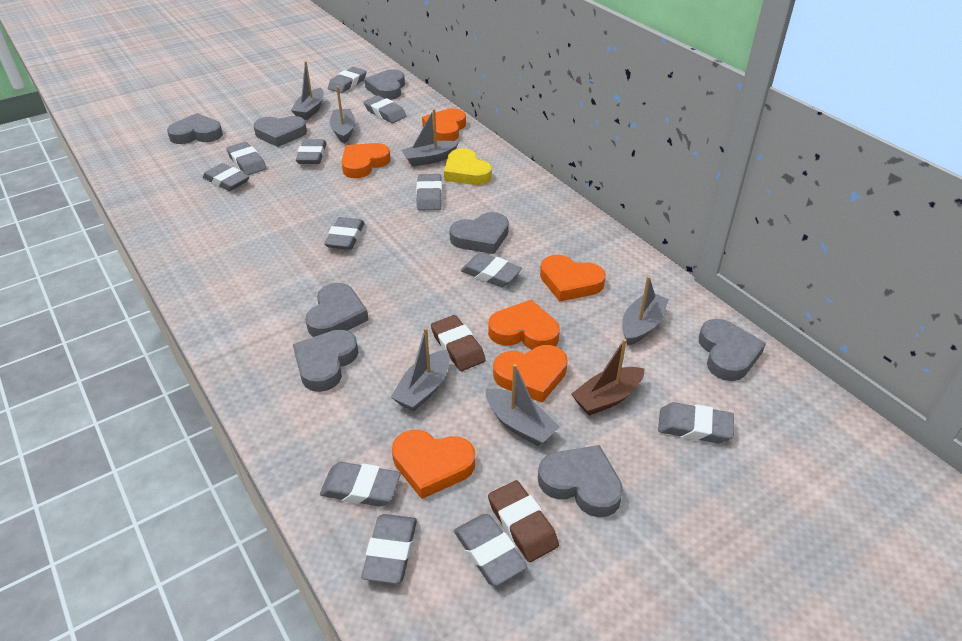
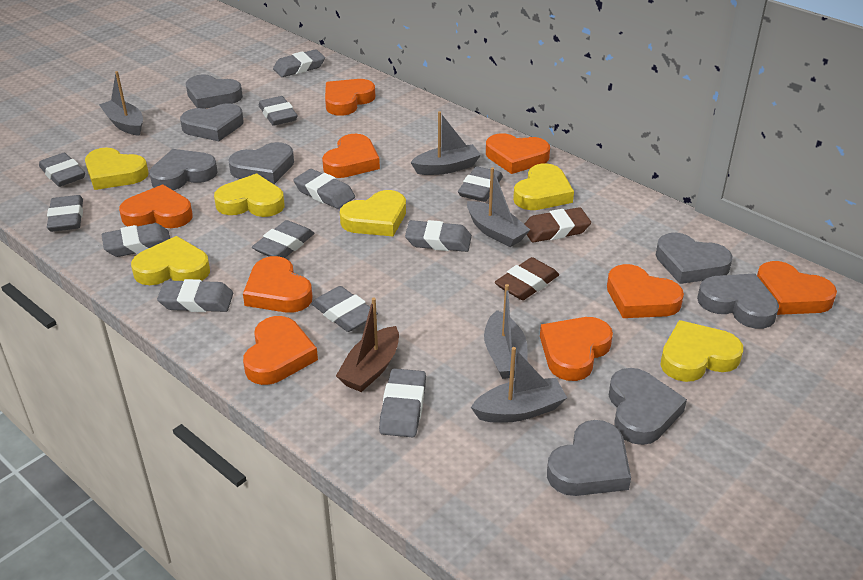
grey boat: [291,61,324,120] [330,86,355,144] [391,327,450,411] [402,109,459,166] [486,364,560,446] [622,276,669,346] = 6 -> [99,71,143,136] [410,111,481,175] [467,167,530,247] [471,347,567,423] [484,284,528,379] = 5
orange heart: [341,143,391,178] [392,430,475,499] [422,108,466,141] [488,300,560,350] [493,345,568,403] [540,255,606,302] = 6 -> [119,184,193,228] [243,256,313,313] [243,316,318,385] [322,134,380,178] [325,79,375,116] [486,133,550,174] [540,317,613,381] [607,264,684,318] [757,261,837,315] = 9
yellow heart: [444,148,492,185] = 1 -> [85,148,148,190] [131,236,210,285] [214,173,284,217] [340,190,406,236] [513,163,574,210] [661,320,743,382] = 6

